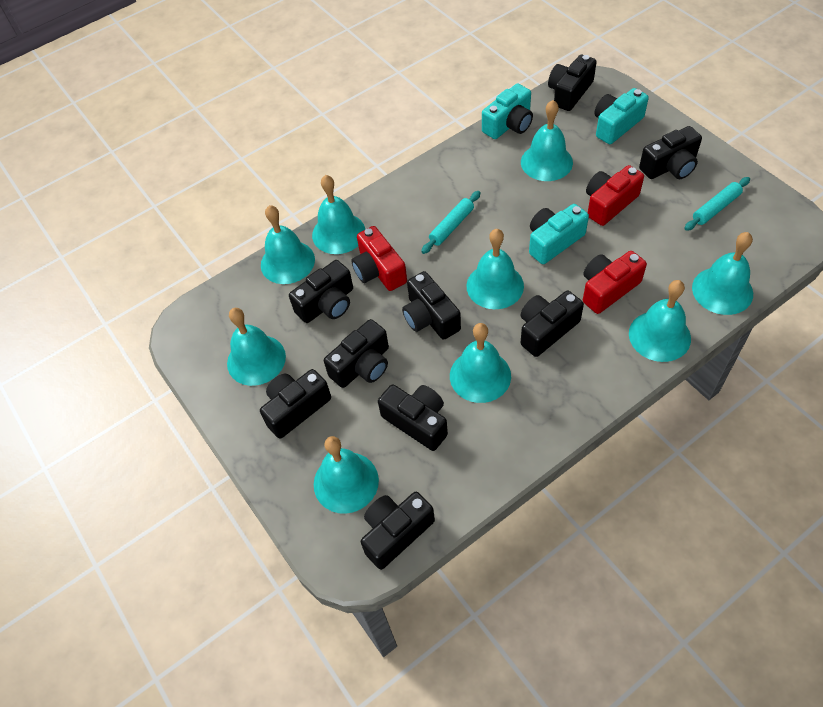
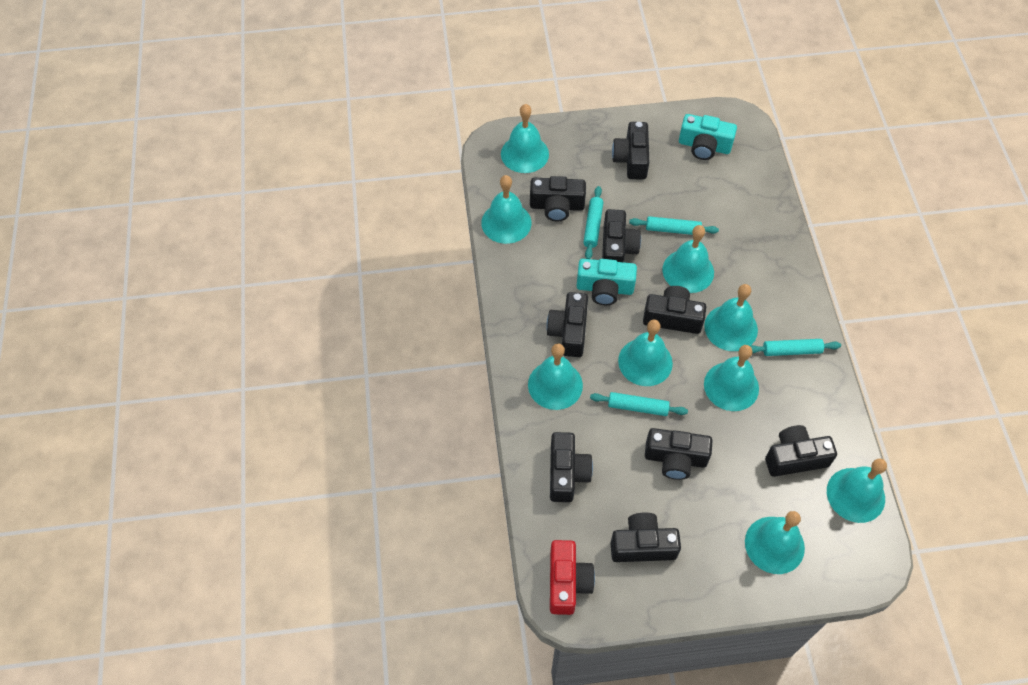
red camera: [351,226,407,291] [583,251,647,314] [586,165,644,226] = 3 -> [550,540,595,615] = 1
turquoise camera: [482,83,533,139] [529,204,589,264] [594,88,649,144] = 3 -> [576,259,637,305] [679,114,737,160] = 2
turquoise rolling pin: [421,191,481,254] [684,177,750,231] = 2 -> [583,186,603,259] [590,392,688,416] [629,216,719,235] [750,339,841,356] = 4

